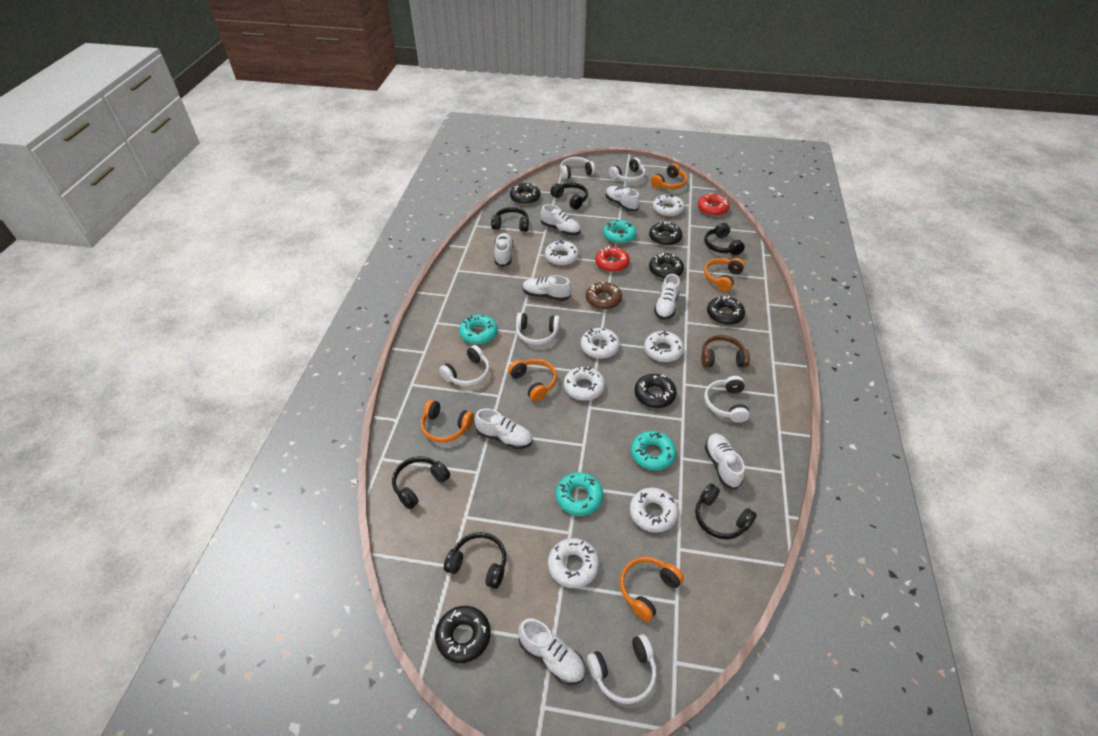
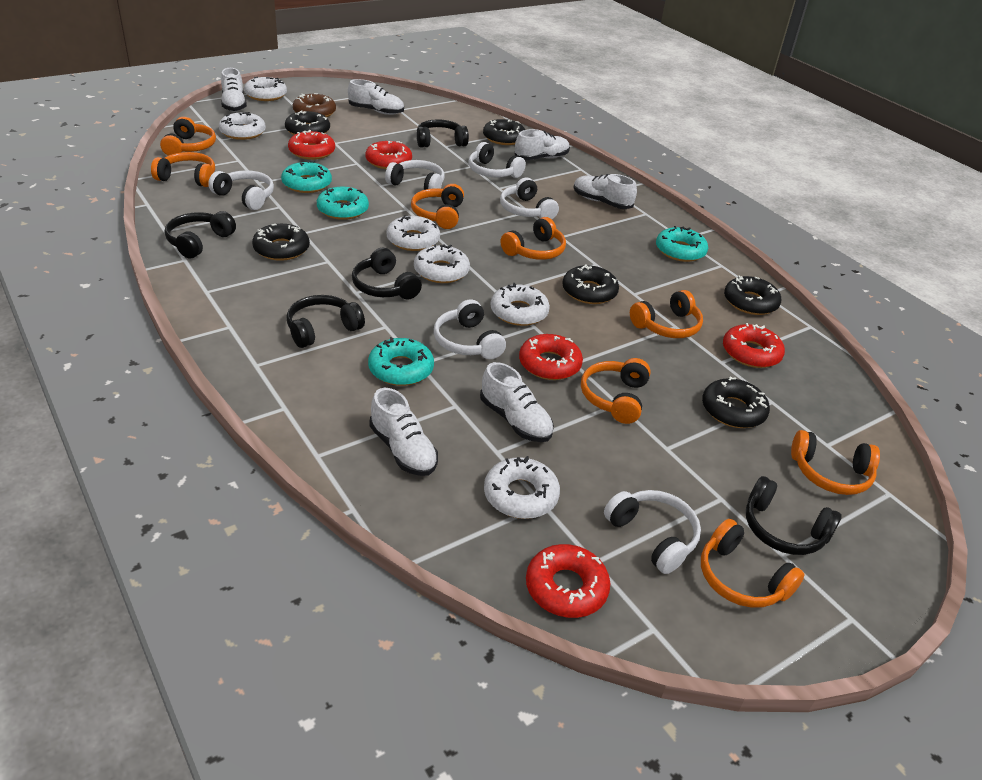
black headphones: [392,456,450,509] [444,532,506,589] [491,207,529,232] [550,183,588,209] [695,483,757,539] [704,223,745,255] = 6 -> [165,211,236,258] [287,295,365,348] [352,248,422,300] [417,119,469,148] [746,476,842,555] = 5
brown headphones: [701,335,750,367] = 1 -> none = 0
orange headphones: [421,400,474,443] [508,359,557,401] [620,557,684,622] [651,164,687,189] [704,258,745,292] = 5 -> [151,152,215,187] [160,117,216,156] [411,184,464,229] [501,217,566,260] [581,358,651,424] [630,290,703,338] [701,519,805,608] [791,430,880,495] = 8
red donut: [595,246,630,272] [698,193,730,216] = 2 -> [288,130,335,160] [365,141,412,169] [519,334,583,380] [526,544,610,618] [723,323,785,368] = 5
white donut: [545,240,579,266] [548,538,599,588] [564,367,605,401] [581,328,620,359] [630,488,678,533] [644,331,684,362] [653,194,685,217] = 7 -> [219,112,266,140] [244,77,287,101] [387,215,440,251] [414,244,470,283] [484,456,560,519] [490,283,550,326] = 6
white shoe: [474,408,533,449] [494,233,513,267] [518,618,585,685] [523,275,571,301] [541,204,581,235] [606,186,640,212] [654,274,680,319] [705,433,745,490] = 8 -> [221,68,247,112] [348,79,404,115] [369,388,438,476] [480,362,554,442] [515,129,570,160] [573,174,637,209] = 6

